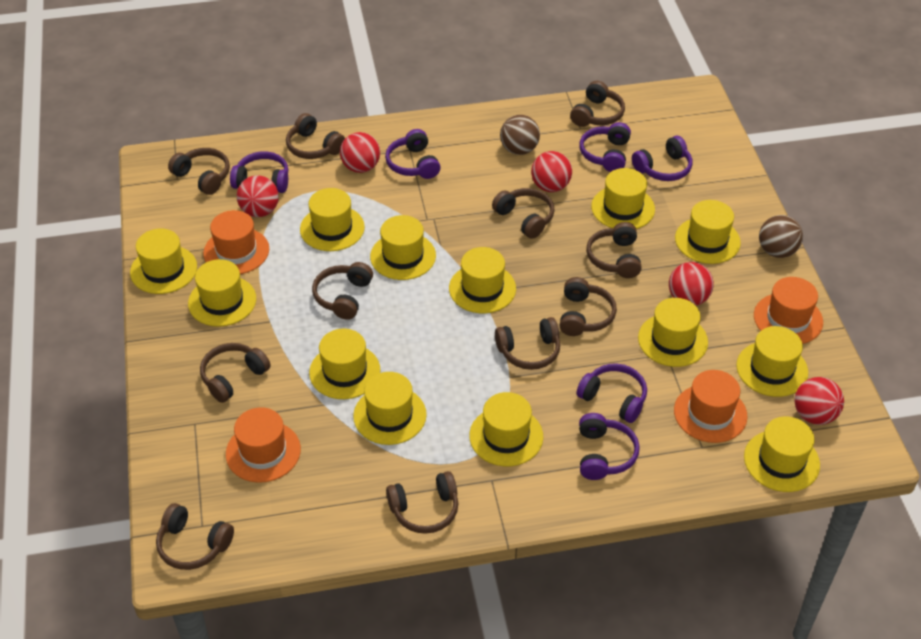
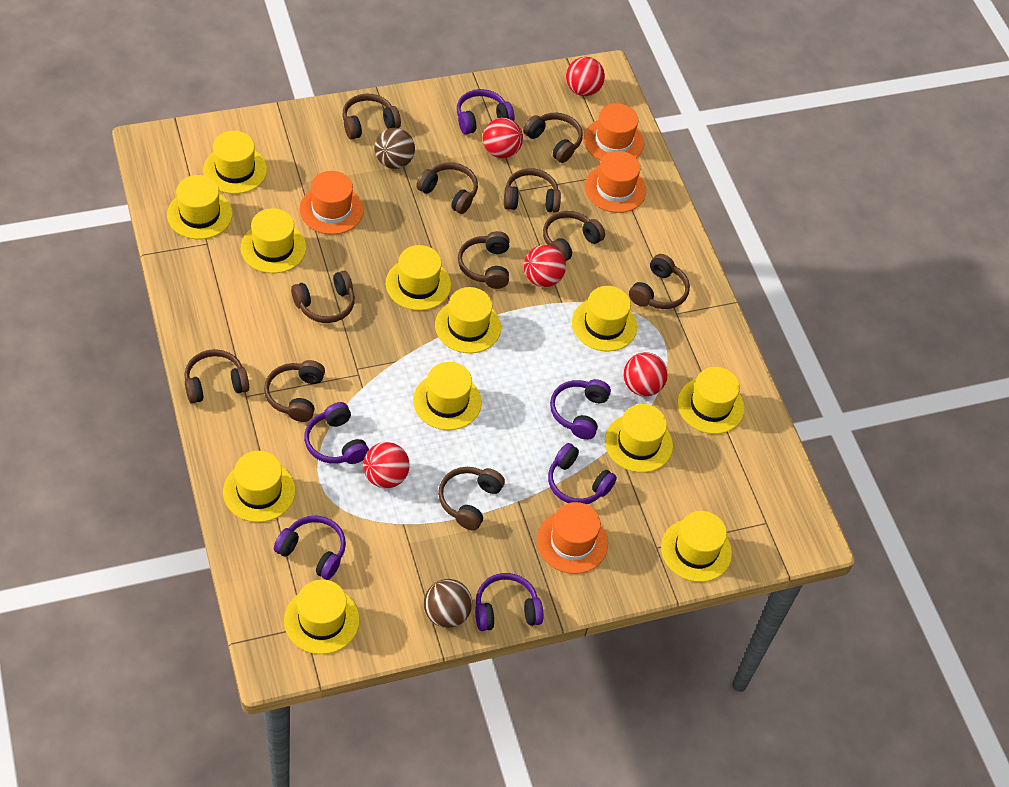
yellow hat: [130,229,197,294] [188,259,256,327] [300,188,365,251] [309,329,381,399] [353,372,427,445] [370,215,436,280] [449,247,516,313] [469,392,543,466] [591,168,655,229] [638,298,708,367] [675,200,741,264] [736,326,808,397] [744,416,820,492] = 13 -> [167,175,232,239] [203,131,267,194] [223,451,295,522] [241,208,306,273] [284,579,360,654] [386,245,451,311] [413,362,482,430] [435,287,501,353] [572,286,637,351] [605,404,673,473] [661,511,732,582] [677,367,744,434] = 12

